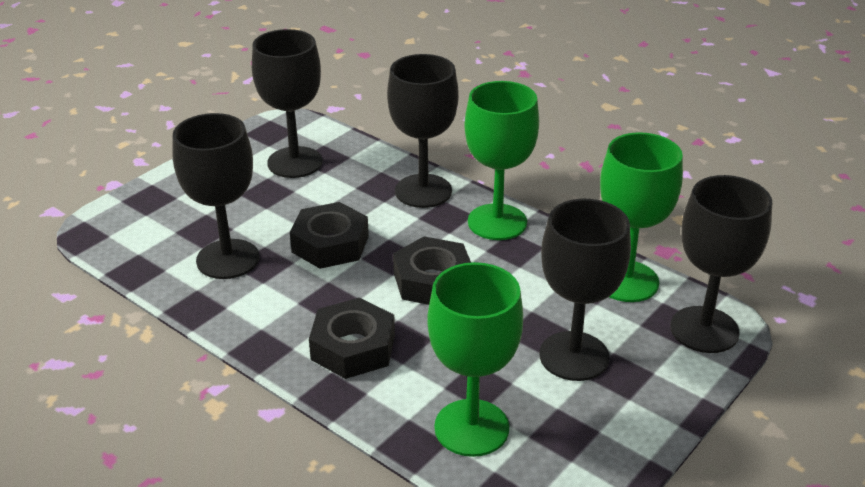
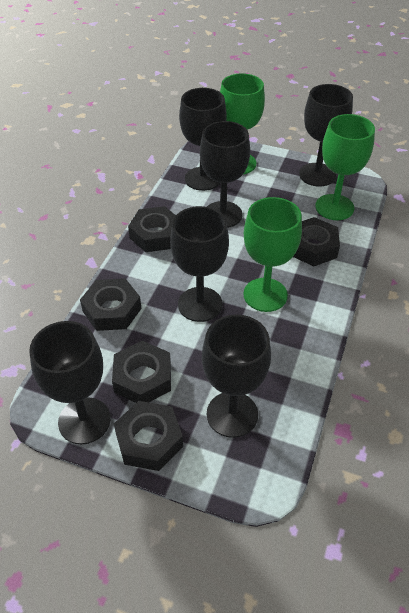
black goblet: [172,113,259,279] [252,29,323,178] [387,54,459,208] [539,199,631,381] [670,175,772,353] = 5 -> [29,321,111,444] [170,206,229,322] [179,88,227,191] [200,121,250,228] [202,314,271,438] [299,84,353,187] = 6
black nut: [290,202,369,269] [309,298,395,379] [393,236,471,305] = 3 -> [80,279,142,331] [112,341,171,403] [114,401,183,471] [128,206,176,252] [293,217,340,266] = 5

